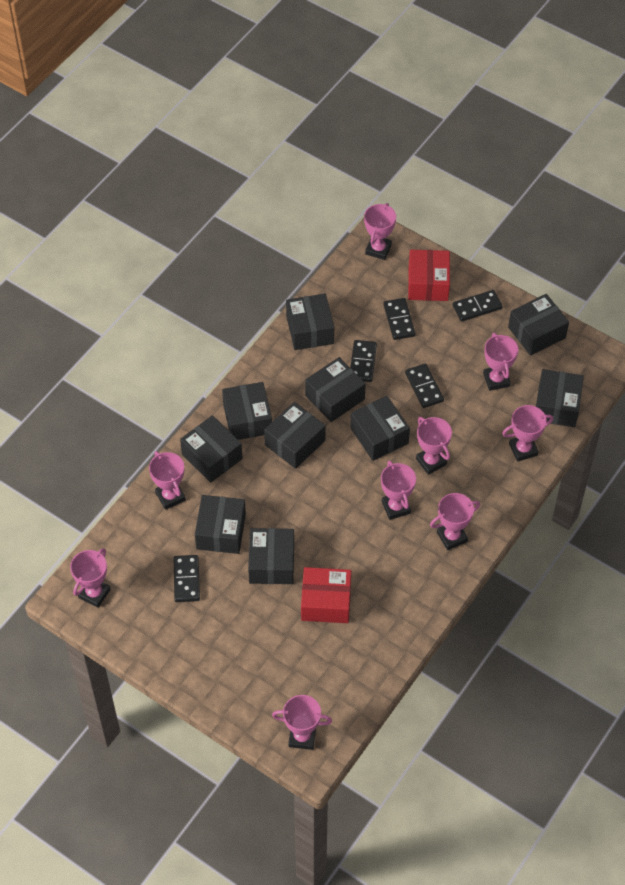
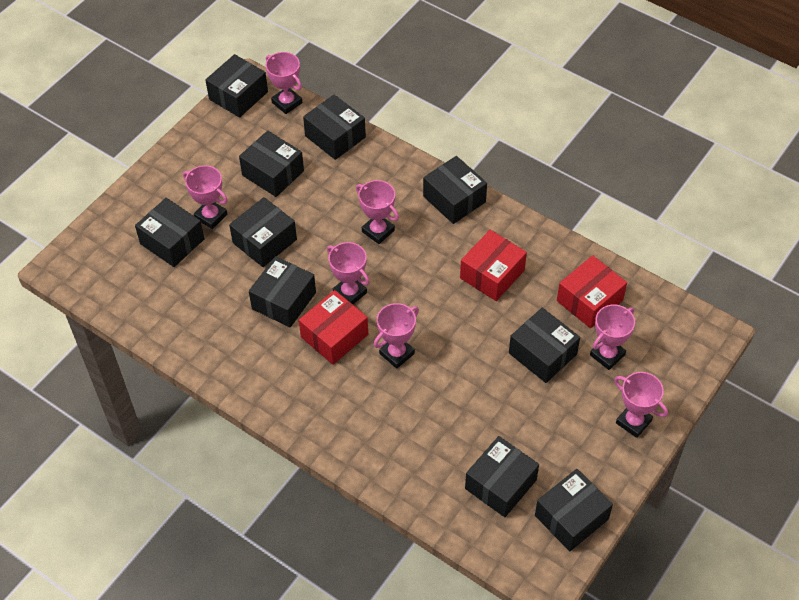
black domino: [173,555,200,602] [350,340,377,382] [383,298,415,340] [405,364,444,408] [453,290,503,322] = 5 -> none = 0
pink trophy: [70,548,111,608] [149,451,186,510] [272,695,332,750] [364,203,396,260] [381,460,416,520] [416,417,452,475] [430,493,480,550] [483,333,518,391] [502,405,553,462] = 9 -> [183,165,228,229] [265,52,302,114] [327,242,370,304] [356,180,399,244] [374,303,419,369] [590,305,635,370] [614,372,668,438] = 7
red box: [301,567,351,623] [408,250,450,301] = 2 -> [299,290,368,365] [460,230,527,301] [557,255,627,328] = 3

